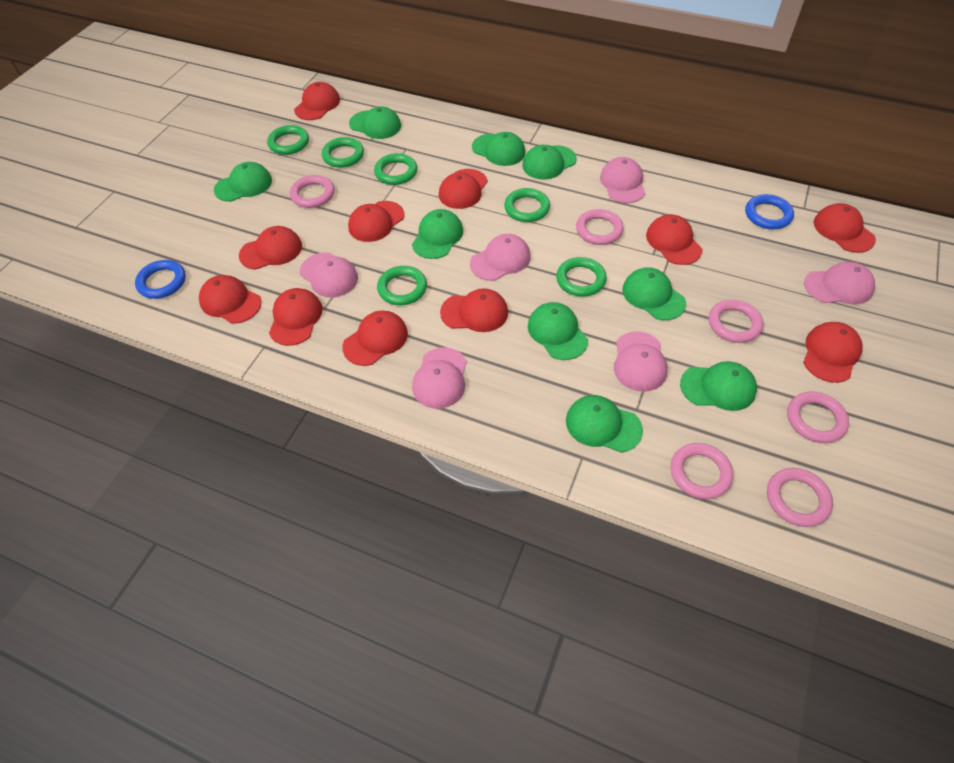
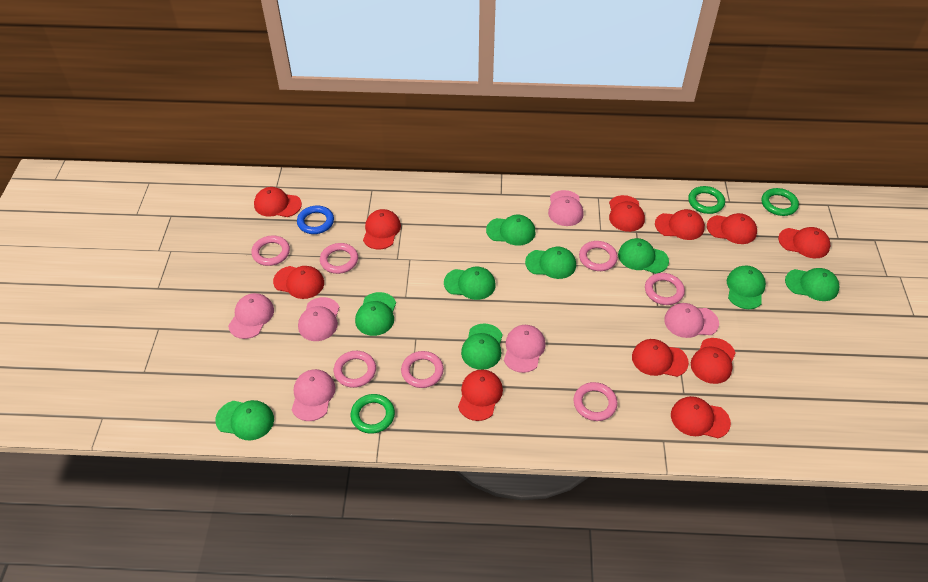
blue ring: [135,260,186,299] [745,194,794,229] = 2 -> [297,206,334,234] = 1
green ring: [267,125,309,155] [322,137,364,168] [374,153,417,185] [377,266,427,305] [504,188,550,222] [556,257,607,297] = 6 -> [350,394,395,434] [688,186,725,214] [762,188,799,216] = 3
pink ring: [290,175,334,208] [576,209,624,245] [671,443,733,499] [709,300,763,343] [767,468,833,527] [787,391,849,443] = 6 -> [251,235,290,266] [320,243,358,274] [334,351,376,388] [401,351,444,388] [574,382,617,421] [579,241,618,271] [645,273,685,305] = 7

